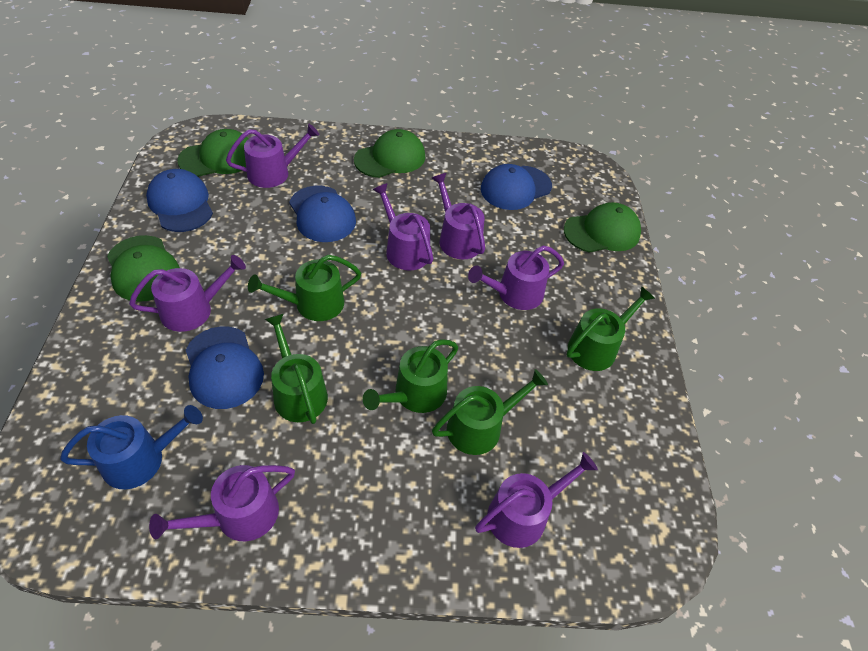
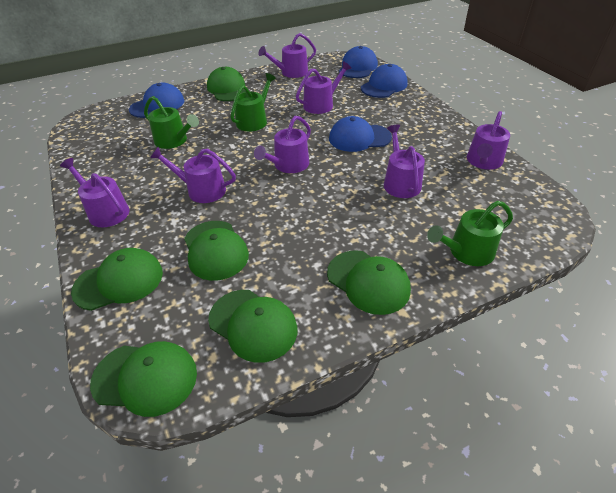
blue watering can: [60,405,203,489] = 1 -> none = 0
green cap: [107,235,180,302] [177,129,249,177] [354,129,425,178] [564,202,641,253] = 4 -> [71,248,163,311] [90,341,197,417] [184,221,249,281] [207,67,246,101] [208,290,297,363] [327,250,411,315] = 6
green watering can: [248,255,361,321] [265,314,328,424] [363,339,458,413] [432,369,548,455] [567,286,655,371] = 5 -> [144,96,199,149] [231,73,276,132] [427,201,513,266] = 3

